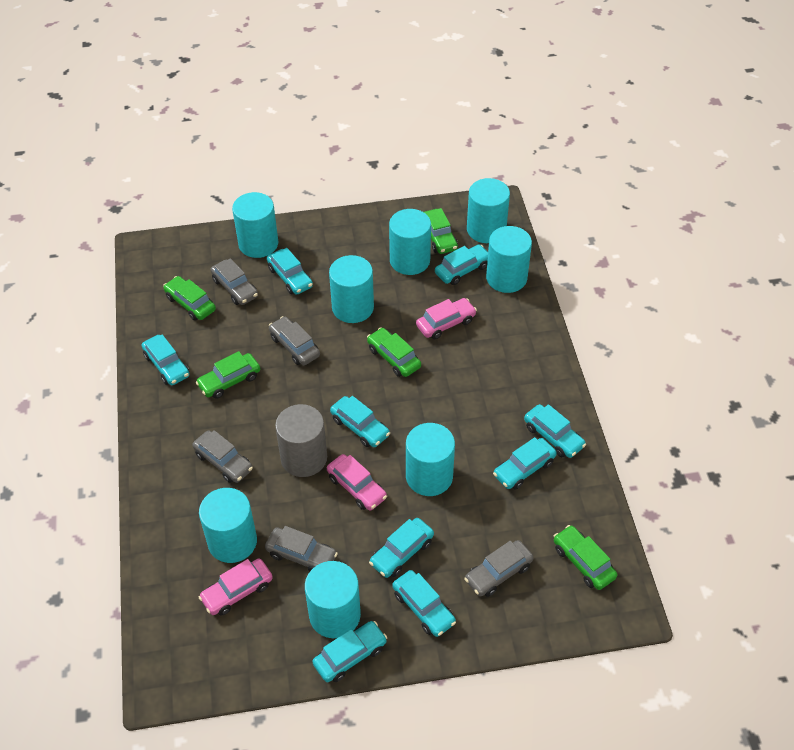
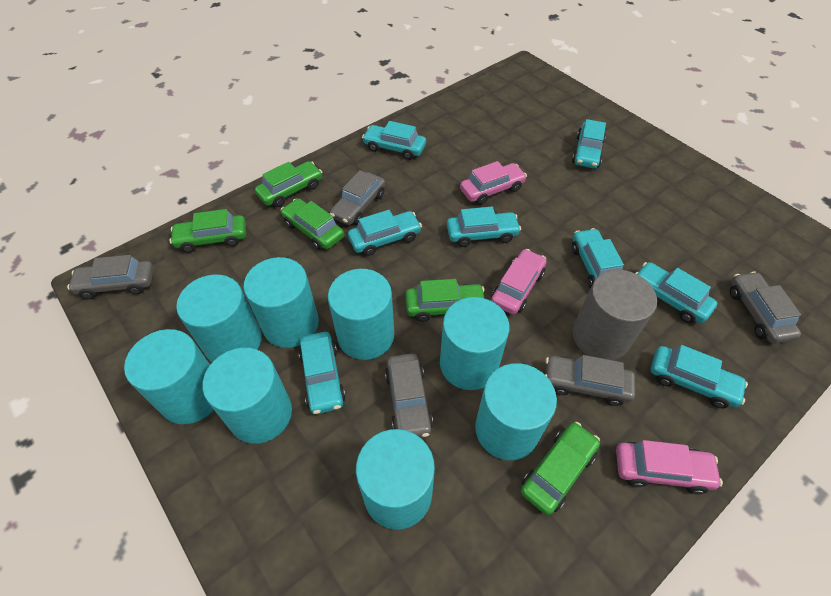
turquoise car: [142,335,189,385] [267,248,313,295] [313,621,387,682] [330,396,390,447] [369,518,434,578] [392,570,456,637] [435,245,488,285] [493,437,557,490] [524,404,586,458] = 9 -> [298,332,346,414] [348,210,422,256] [362,121,426,160] [447,207,521,247] [572,119,606,169] [572,228,624,288] [635,262,718,323] [650,345,748,409] = 8

